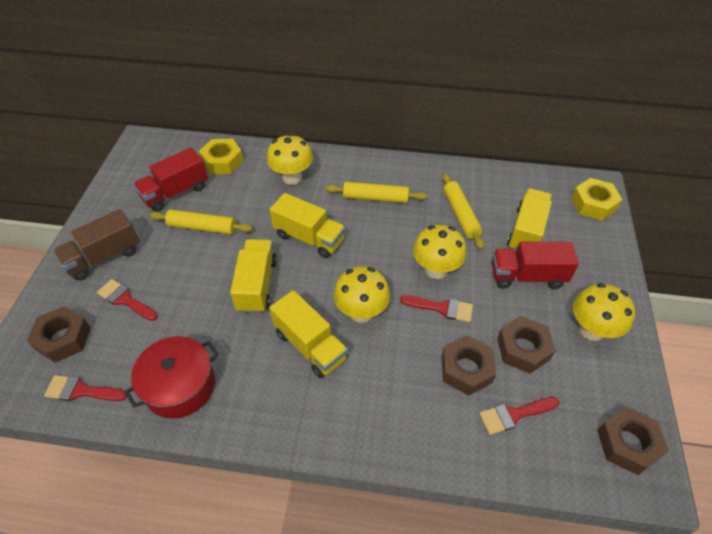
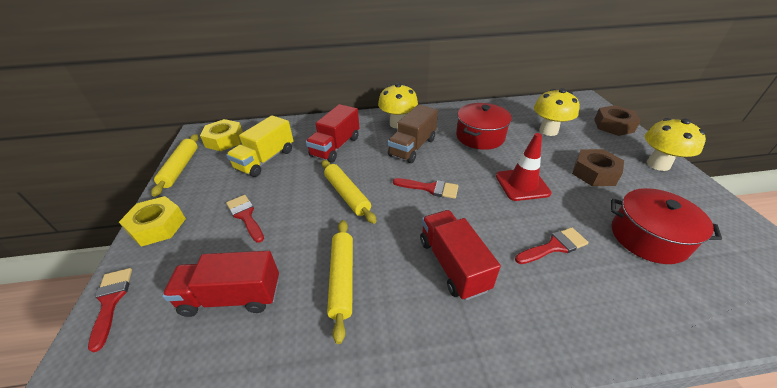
brown nut: [27,306,91,363] [441,336,496,396] [497,316,556,374] [597,407,669,475] = 4 -> [572,149,624,186] [594,105,641,136] = 2
red pot: [124,336,219,418] = 1 -> [456,103,512,150] [611,188,722,264] = 2
red traffic cone: none = 0 -> [496,133,552,201] = 1
red truck: [133,148,208,212] [491,241,579,289] = 2 -> [162,251,279,317] [306,104,359,163] [420,210,501,301] = 3
yellow mushroom: [267,134,313,185] [334,266,390,323] [413,225,466,279] [573,283,635,341] = 4 -> [378,83,418,128] [534,88,580,136] [645,118,706,171] = 3
yellow truck: [230,239,277,313] [269,290,348,378] [270,193,345,258] [507,188,552,251] = 4 -> [226,115,294,177] = 1

